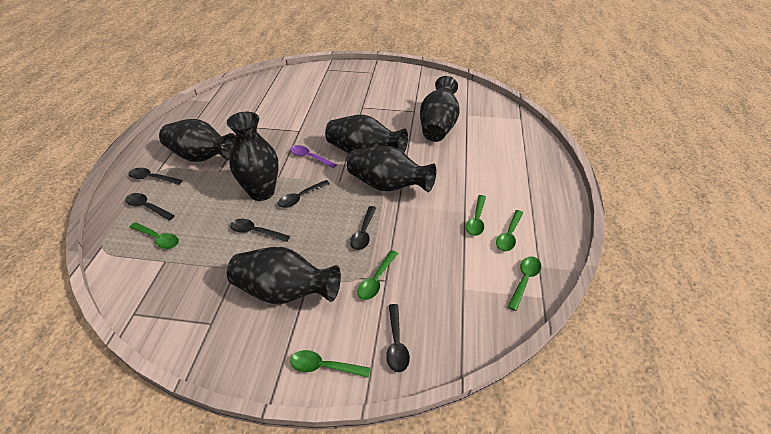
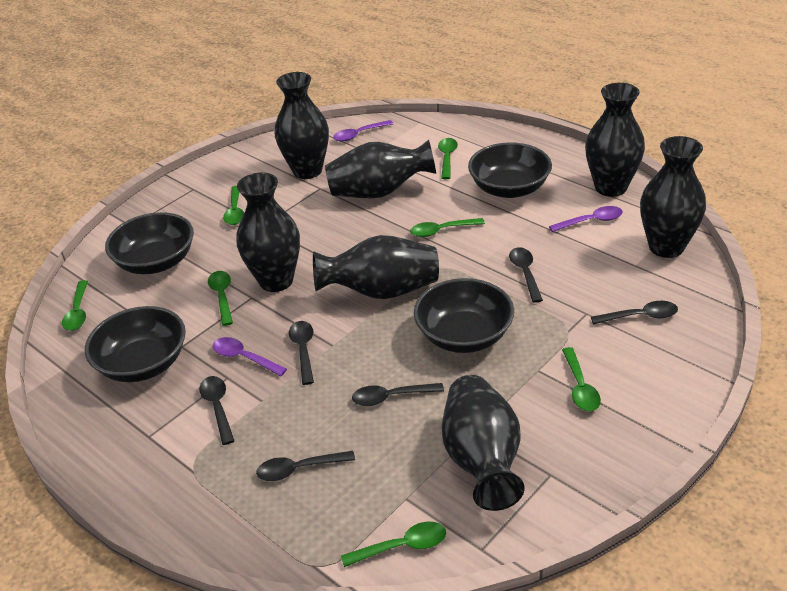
black bowl: none = 0 -> [85,306,186,382] [105,212,194,274] [414,278,514,353] [468,142,552,198] = 4
black vase: [159,119,236,162] [227,112,279,201] [227,247,341,304] [325,115,408,154] [347,146,436,192] [420,76,460,142] = 6 -> [237,173,300,292] [275,72,329,179] [313,235,439,299] [325,140,436,198] [442,375,525,511] [585,83,645,197] [640,136,706,258] = 7
green spoon: [129,222,179,249] [290,350,370,378] [357,250,398,300] [466,195,486,236] [496,210,523,251] [508,256,541,311] = 6 -> [62,280,88,331] [208,271,233,326] [223,186,244,225] [341,522,446,567] [410,218,485,237] [438,138,458,179] [562,347,601,411] = 7
purple spoon: [290,145,337,168] = 1 -> [213,337,287,376] [333,120,393,142] [549,206,623,232] = 3

